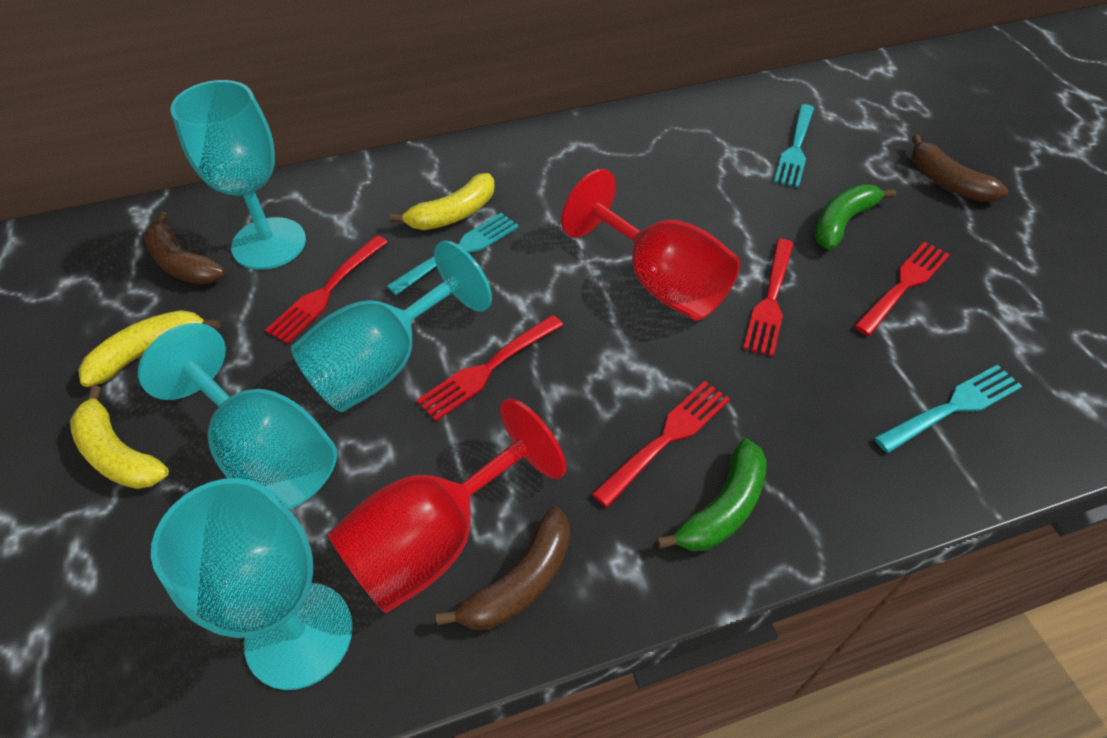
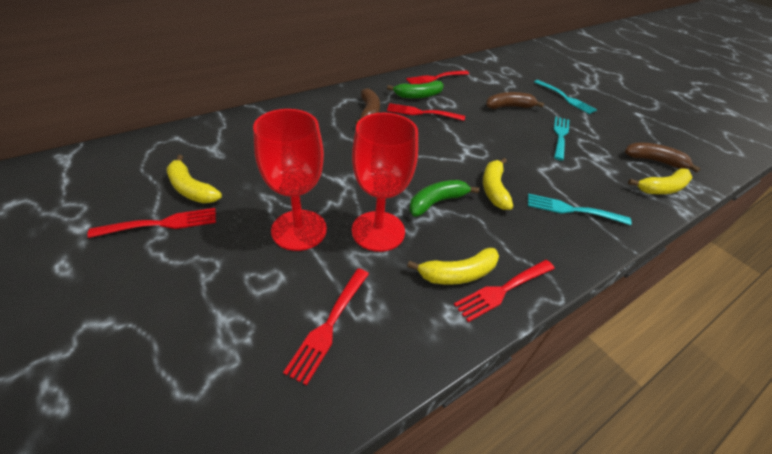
turquoise goblet: [138,323,337,510] [151,478,353,690] [170,80,306,270] [291,240,492,412] = 4 -> none = 0
yellow banana: [70,386,169,489] [78,310,221,387] [389,173,495,230] = 3 -> [166,155,222,203] [407,248,499,285] [483,158,513,210] [628,168,692,194] = 4

